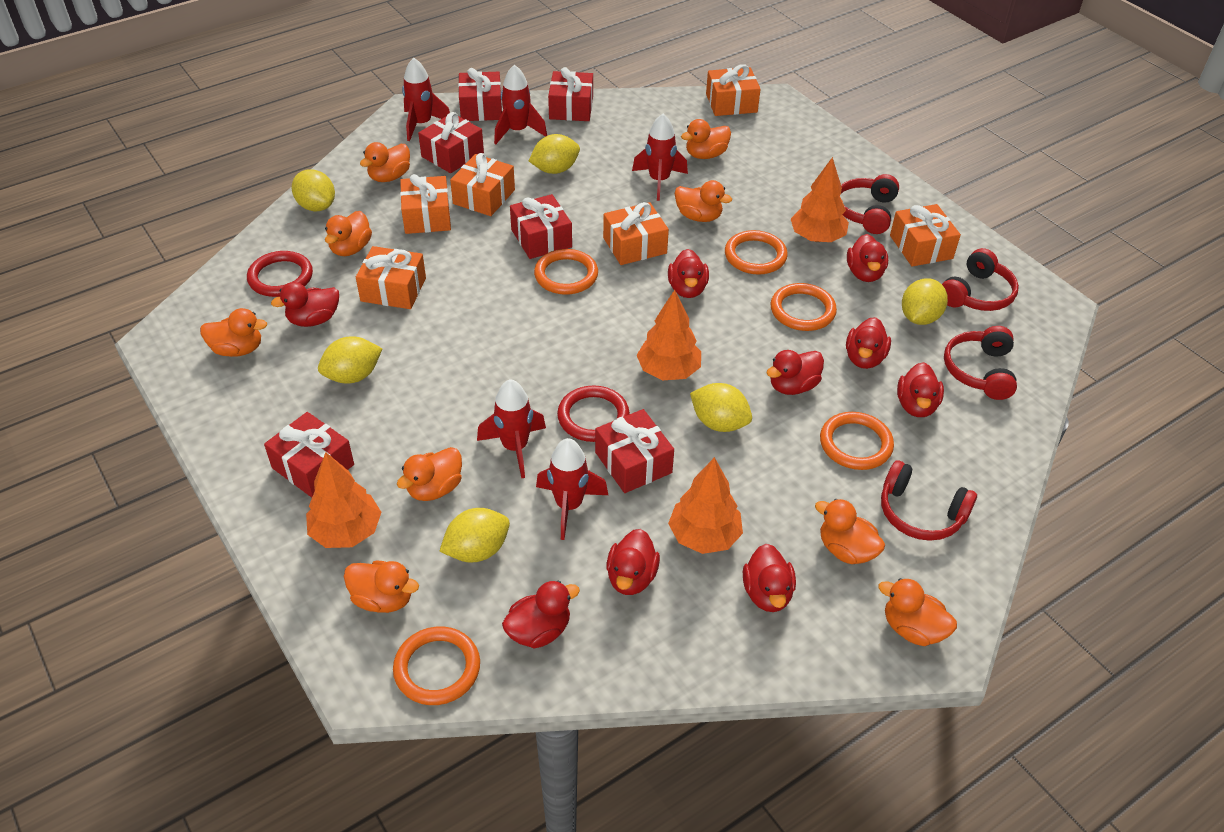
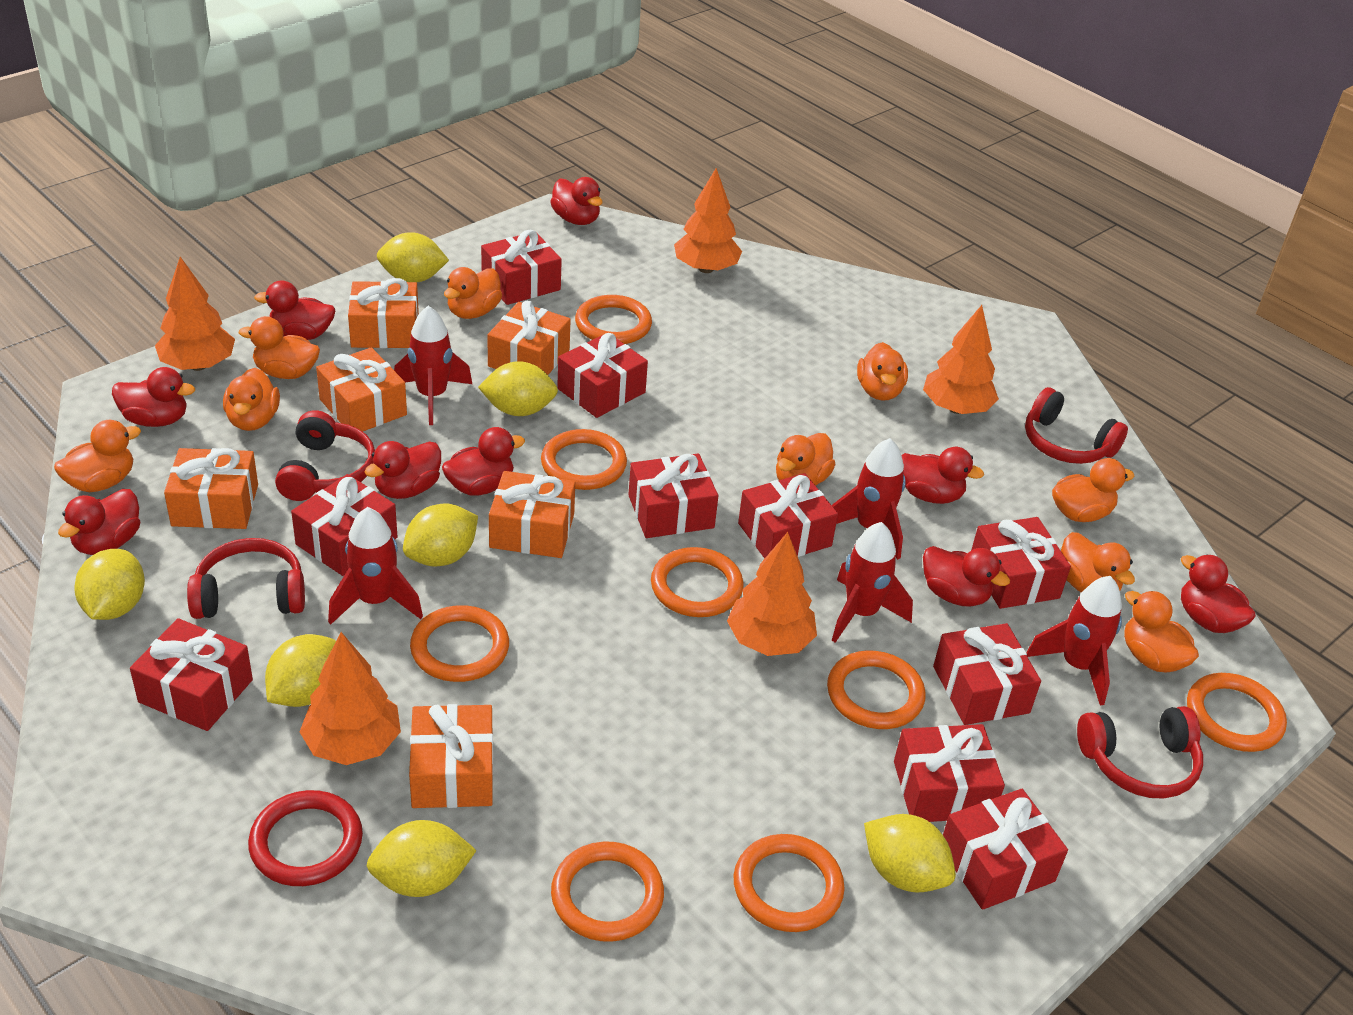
orange ring: [393,626,480,705] [534,249,598,295] [725,230,788,275] [770,283,837,331] [820,412,894,470] = 5 -> [410,605,509,682] [541,429,627,490] [551,841,664,942] [575,295,652,344] [651,547,744,617] [734,834,845,932] [827,651,926,729] [1187,673,1287,752] = 8
orange tree: [306,452,381,548] [637,290,701,380] [668,457,743,554] [791,157,849,242] = 4 -> [155,257,235,371] [300,632,401,765] [674,168,742,273] [727,532,817,656] [923,305,999,414] = 5
red gift: [264,412,354,498] [418,112,484,173] [458,68,502,121] [510,194,572,259] [548,67,593,121] [595,409,674,493] = 6 -> [130,618,253,731] [291,474,398,576] [481,230,562,305] [557,333,648,418] [629,453,718,538] [738,473,838,559] [894,724,1005,822] [933,623,1041,725] [943,789,1068,910] [971,517,1071,609] = 10
red ring: [247,251,313,297] [557,386,630,442] = 2 -> [248,790,363,886] = 1
yellow lemon: [291,169,335,211] [318,336,382,383] [439,508,510,562] [529,134,580,174] [690,383,752,432] [902,278,948,325] = 6 -> [74,549,145,620] [265,634,336,707] [367,820,477,897] [377,232,449,282] [403,503,478,566] [478,361,558,416] [864,814,956,893] = 7

